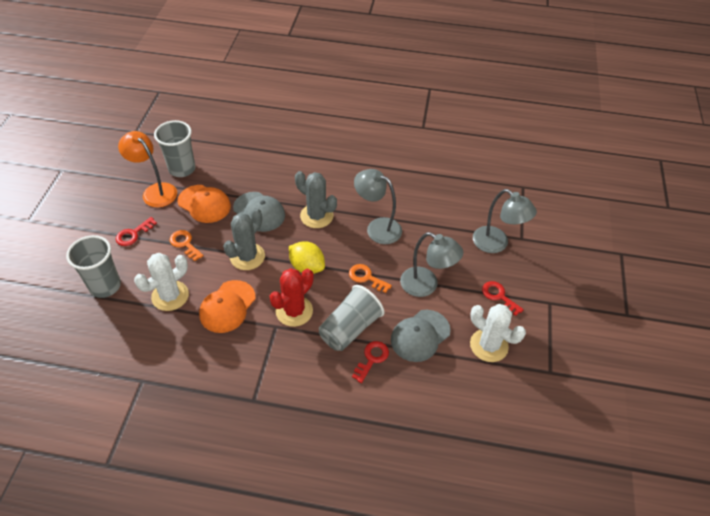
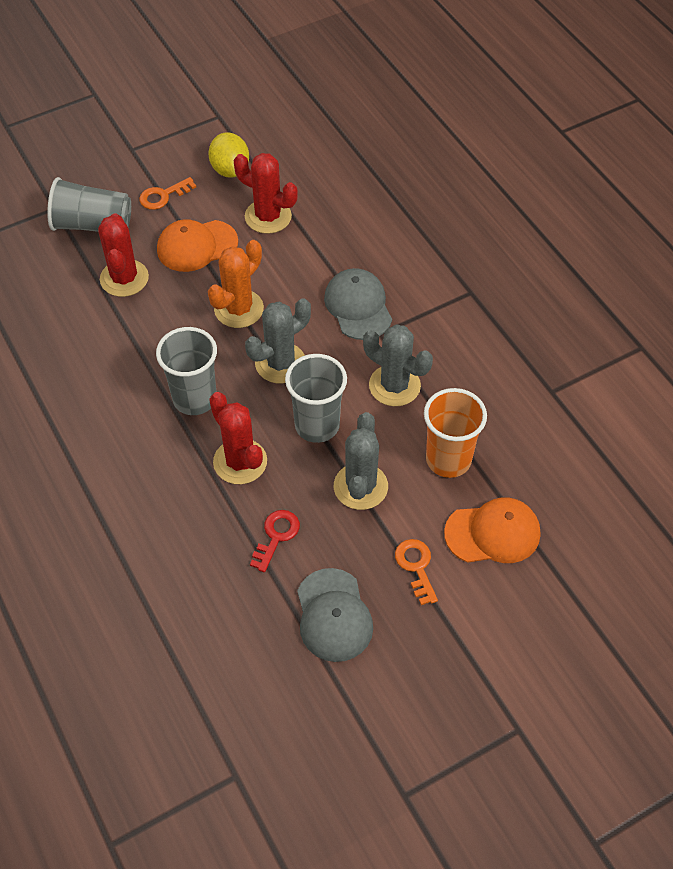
grey cactus: [223,208,265,270] [295,171,337,228] = 2 -> [245,298,311,383] [334,412,388,510] [363,324,433,406] = 3
grey lamp: [354,169,402,244] [400,232,463,297] [473,189,537,253] = 3 -> none = 0
orange cactus: none = 0 -> [208,240,264,328] = 1
orange cup: none = 0 -> [424,388,487,478] = 1
orange lamp: [118,131,177,207] = 1 -> none = 0
red cactus: [269,268,314,327] = 1 -> [98,213,149,297] [209,392,267,484] [234,153,298,234] = 3
red key: [116,217,157,246] [352,341,389,383] [482,281,524,316] = 3 -> [250,510,300,572] = 1
white cactus: [134,253,189,311] [470,304,526,362] = 2 -> none = 0

